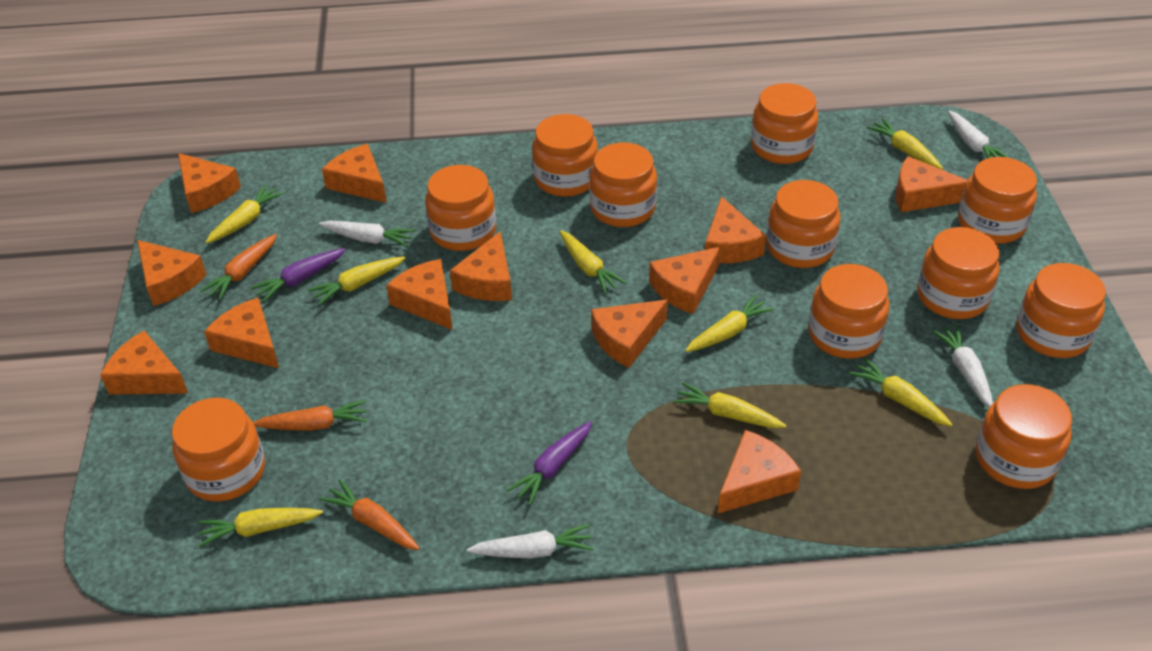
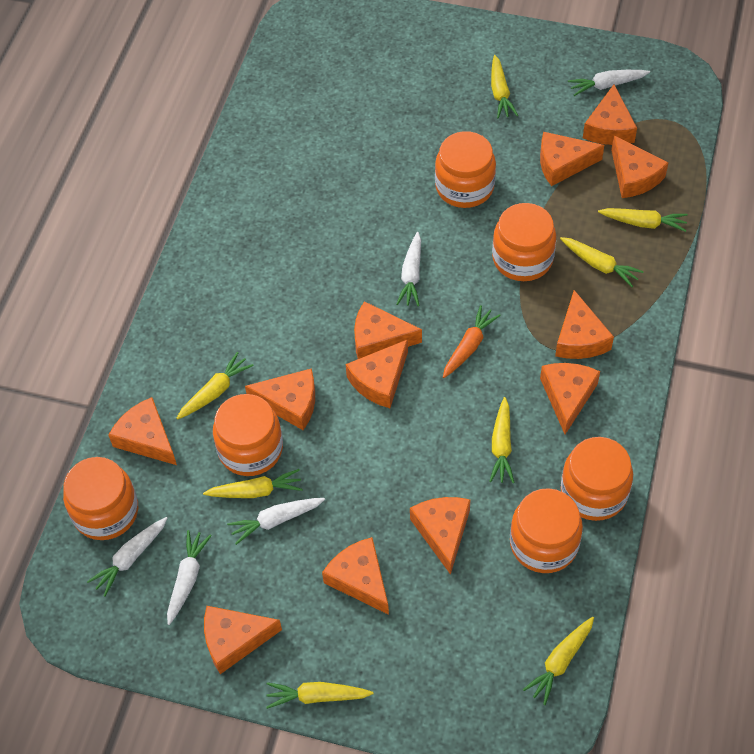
orange carrot: [200,234,277,300] [253,400,367,431] [319,479,420,550] = 3 -> [443,305,501,378] = 1
orange jar: [172,398,265,501] [425,165,496,251] [532,114,598,197] [589,142,657,227] [751,83,818,164] [766,180,840,268] [808,264,889,359] [917,227,1000,319] [958,157,1037,244] [976,384,1072,489] [1016,263,1106,358] = 11 -> [63,457,138,540] [213,394,283,476] [435,131,496,208] [492,203,556,281] [510,488,583,573] [561,437,633,521] = 6
purple carrot: [251,248,346,302] [507,421,592,505] = 2 -> none = 0
white carrot: [319,221,415,247] [467,524,594,558] [932,325,993,407] [948,110,1009,159] = 4 -> [87,517,168,597] [167,530,212,625] [227,498,325,545] [396,232,421,306] [568,70,650,96] = 5

